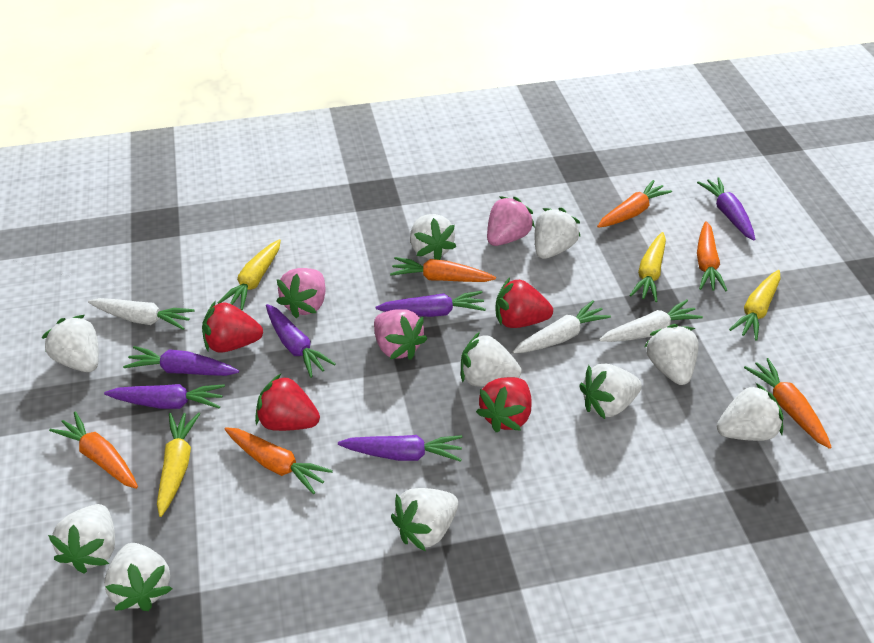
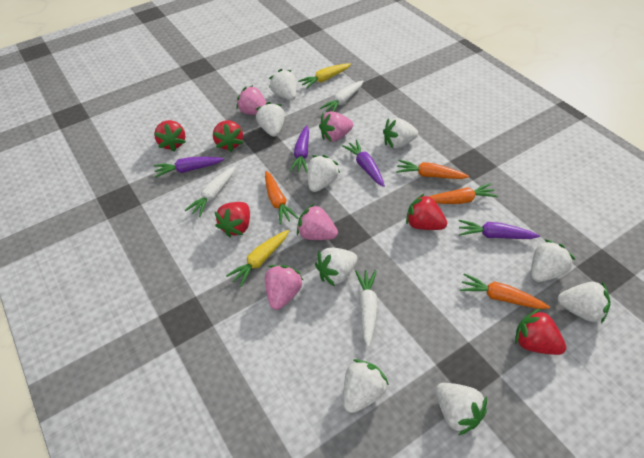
orange carrot: [49,411,138,489] [224,427,333,494] [390,257,496,282] [597,180,672,228] [697,221,727,291] [744,358,832,449] = 6 -> [265,171,298,224] [396,160,469,179] [429,183,498,204] [460,273,550,309] = 4
pink strawberry: [276,268,325,318] [374,309,428,360] [487,196,535,246] = 3 -> [237,85,267,115] [265,265,303,310] [297,204,338,240] [319,111,353,142] = 4
purple carrot: [104,384,225,409] [123,346,239,376] [266,304,336,378] [338,435,462,462] [376,291,486,317] [697,177,755,240] = 6 -> [154,157,224,178] [290,125,309,173] [342,140,385,187] [459,220,540,239] = 4
red strawberry: [202,301,263,353] [255,374,320,431] [476,377,532,432] [495,277,553,328] = 4 -> [154,120,186,152] [213,120,244,152] [214,202,250,238] [406,193,447,230] [515,309,566,355] = 5
white strawberry: [41,315,99,372] [48,504,115,573] [104,543,172,611] [391,488,458,552] [410,214,456,260] [461,332,522,387] [535,208,581,259] [579,364,642,419] [644,324,699,385] [717,383,783,441] = 10 -> [256,102,285,137] [269,69,297,100] [308,155,340,192] [315,248,357,287] [343,359,389,413] [383,118,418,148] [436,383,487,435] [531,239,576,282] [557,282,610,324] = 9
yellow carrot: [157,412,200,517] [218,239,281,310] [629,232,666,302] [729,270,780,341] = 4 -> [226,230,289,287] [298,64,351,89] = 2

